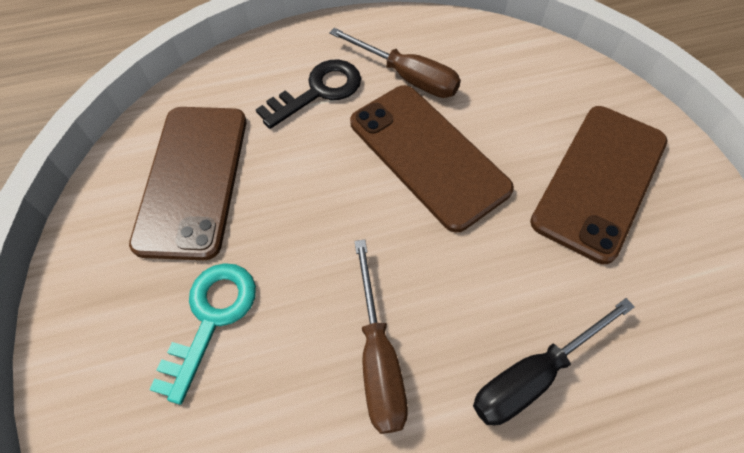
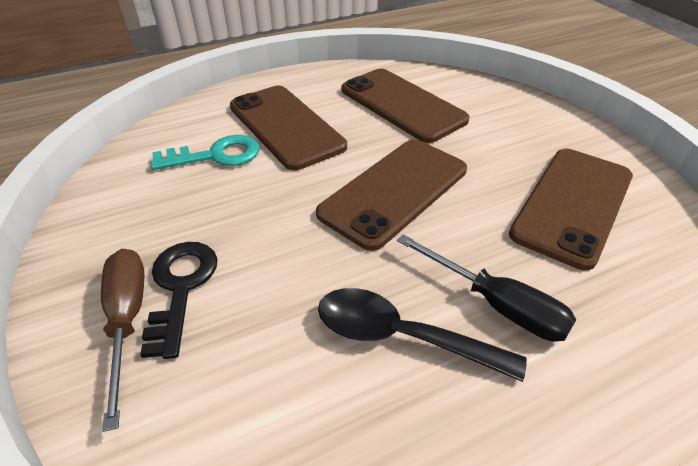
black spoon: none = 0 -> [318,288,527,382] = 1
brown phone: [129,107,246,260] [350,85,514,232] [530,106,667,264] = 3 -> [230,86,347,170] [316,139,467,251] [342,69,470,143] [509,149,633,270] = 4
brown screwdriver: [329,28,461,98] [354,240,408,434] = 2 -> [101,249,144,432] = 1

